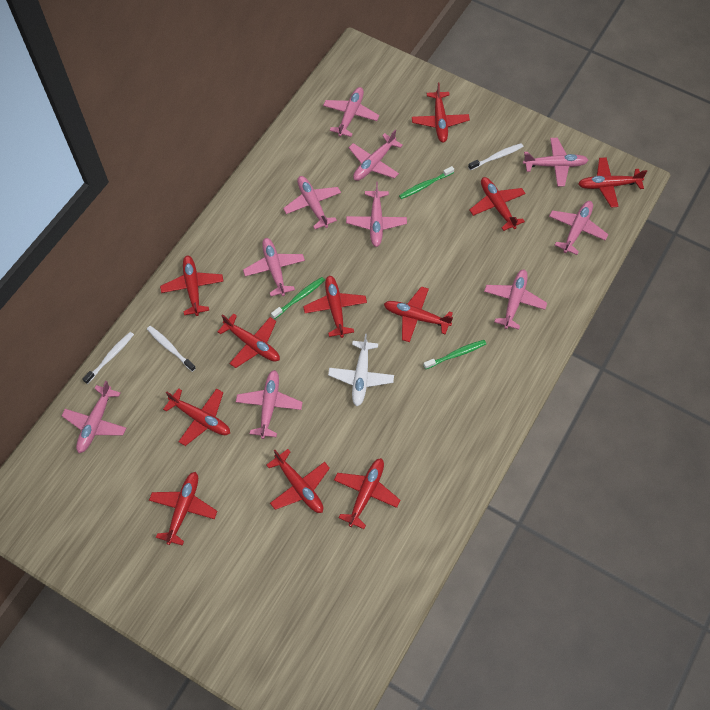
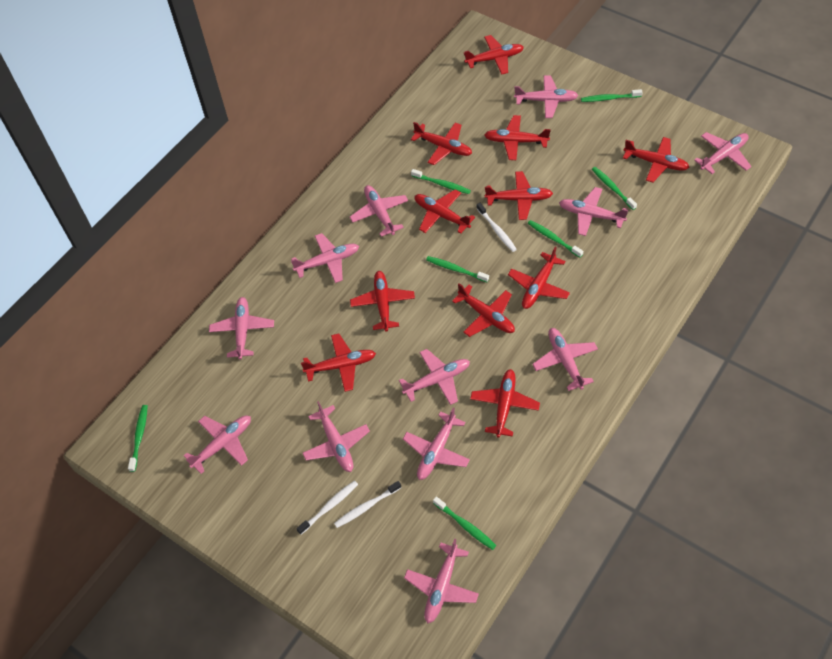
green toothbrush: [271,277,325,319] [399,166,454,199] [423,340,486,369] = 3 -> [128,405,148,472] [411,169,471,194] [426,256,489,282] [433,496,496,550] [528,220,583,258] [581,89,643,102] [592,167,637,210] = 7
pink plane: [61,381,126,453] [236,370,303,439] [243,238,305,296] [283,176,341,229] [323,87,379,137] [346,182,407,247] [349,130,403,181] [484,270,547,330] [523,138,588,187] [549,201,608,255] = 10 -> [184,415,251,474] [209,297,274,360] [291,233,359,283] [303,401,370,472] [350,185,408,237] [399,349,470,405] [403,408,470,480] [404,539,479,623] [514,75,579,118] [532,328,598,391] [559,187,628,236] [694,132,752,174] = 12
white plane: [328,334,394,406] = 1 -> none = 0

